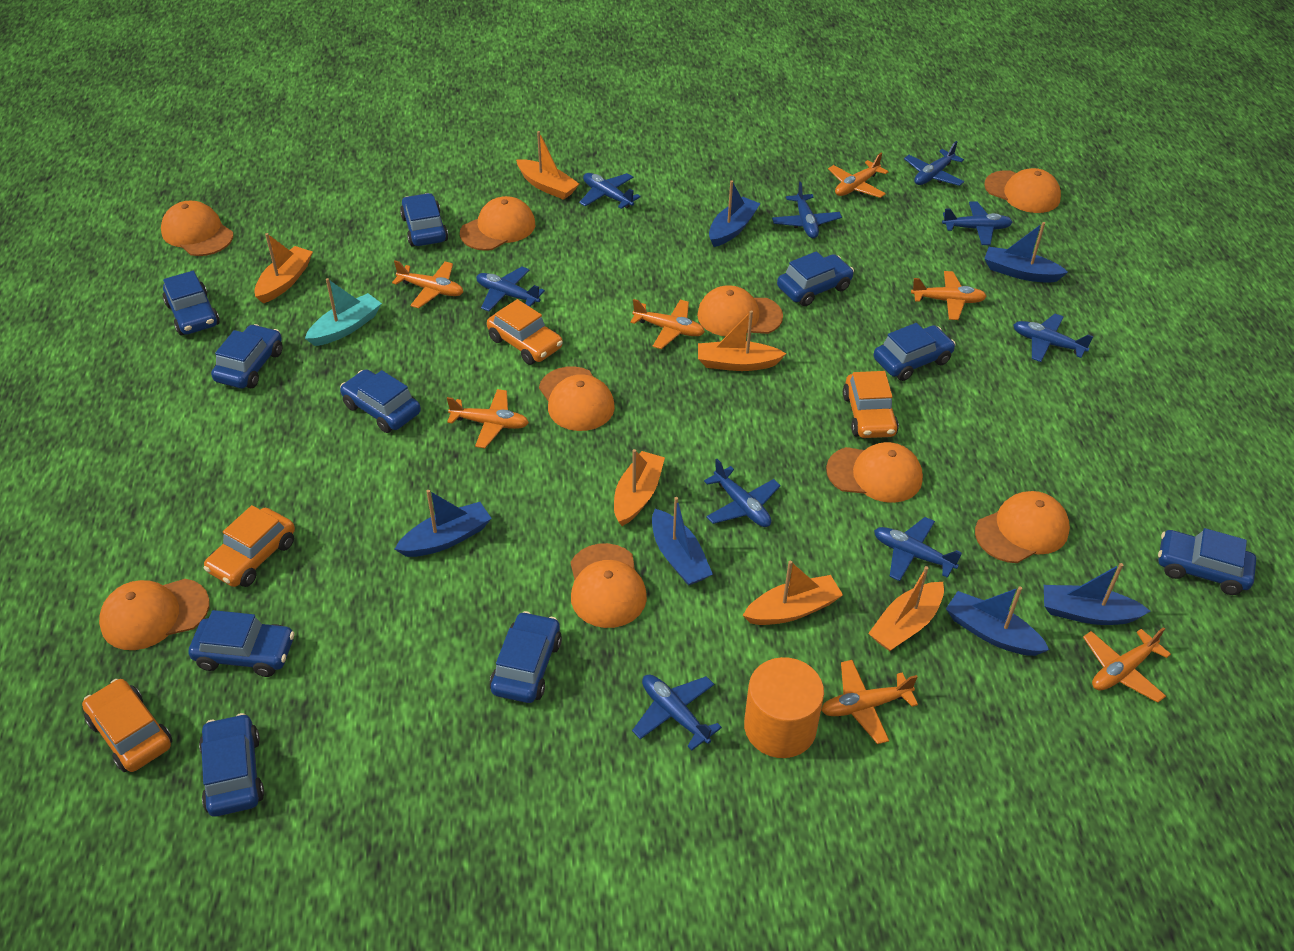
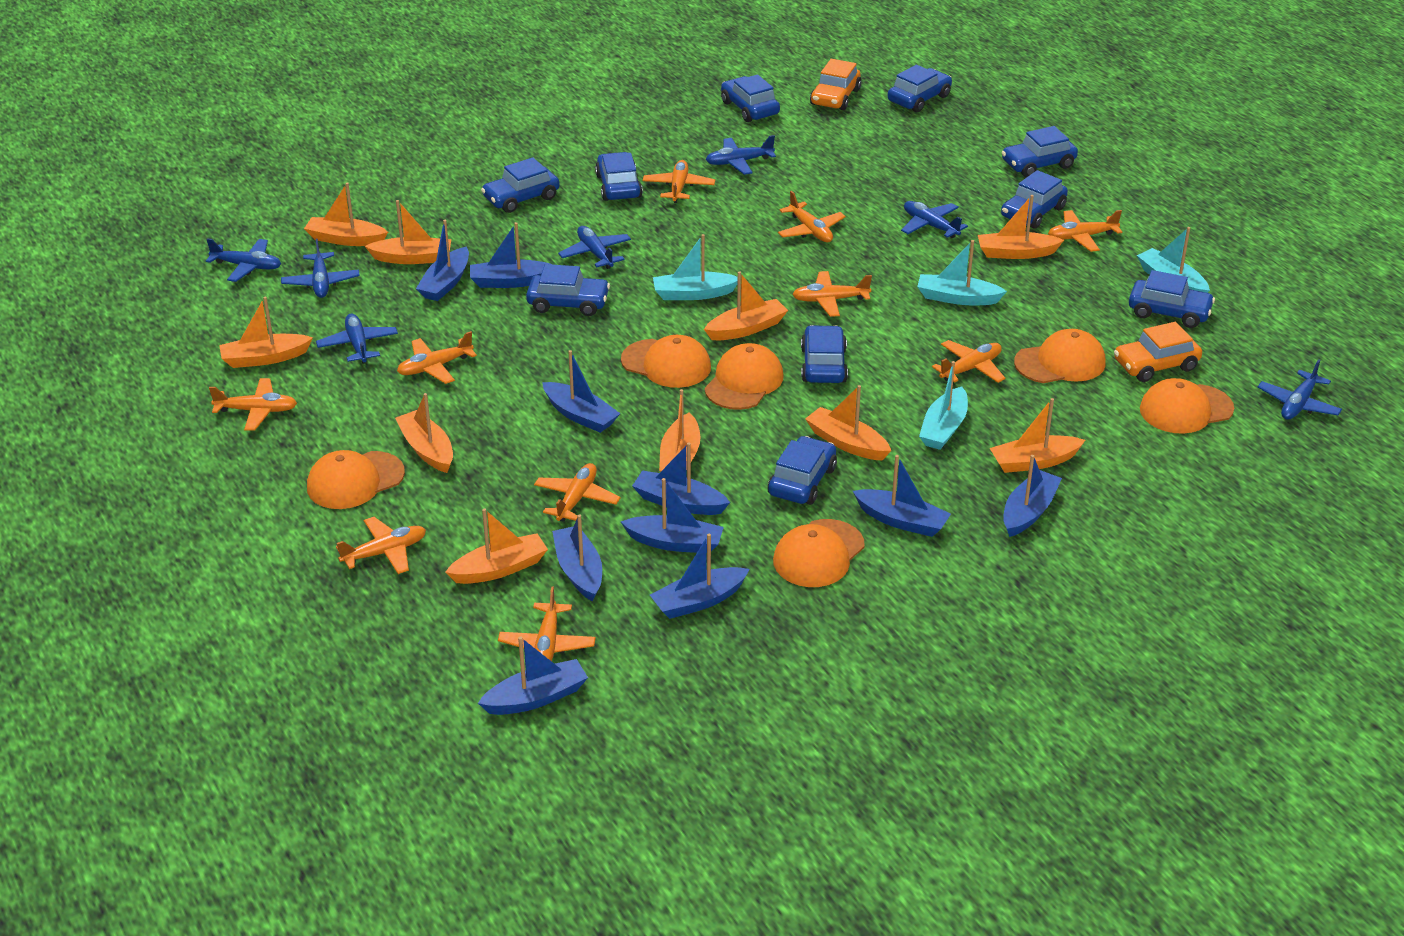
blue boat: [395,490,492,557] [652,497,713,586] [709,180,760,247] [946,586,1050,656] [984,222,1068,283] [1044,563,1150,625] = 6 -> [416,220,469,301] [470,222,553,288] [478,637,588,715] [542,350,621,433] [552,514,602,601] [621,478,724,553] [632,442,730,515] [650,534,749,619] [853,455,951,537] [1003,455,1062,537] = 10
blue plane: [476,267,545,311] [579,173,641,209] [632,674,722,750] [704,459,781,527] [772,182,842,238] [874,517,962,581] [904,141,964,186] [942,202,1013,245] [1013,314,1094,362] = 9 -> [206,238,281,282] [281,239,360,298] [316,314,398,364] [558,226,631,269] [706,135,776,175] [901,201,968,238] [1258,359,1342,420] = 7
orange boat: [254,233,313,303] [516,131,579,200] [614,449,665,526] [698,310,786,371] [743,561,843,625] [868,566,944,651] = 6 -> [219,296,313,368] [304,182,388,246] [365,200,451,264] [395,393,453,473] [445,508,548,584] [659,389,700,472] [704,271,788,340] [805,385,891,460] [978,195,1064,259] [990,398,1085,473] = 10
orange cap: [99,579,210,650] [161,201,233,256] [460,196,535,251] [539,366,615,431] [571,543,647,628] [697,285,783,336] [826,442,923,503] [975,491,1070,563] [984,168,1061,213] = 9 -> [307,450,405,509] [621,335,711,388] [704,343,784,410] [773,519,865,587] [1014,329,1106,383] [1140,378,1234,434] = 6
orange car: [82,679,172,772] [204,505,295,587] [487,299,563,365] [843,371,899,438] = 4 -> [810,59,861,110] [1114,322,1202,382] = 2
orange cylinder: [744,657,824,758] = 1 -> none = 0
orange plane: [392,260,463,308] [447,389,529,448] [630,299,705,349] [821,660,918,744] [828,153,889,198] [911,271,987,320] [1083,627,1171,703] = 7 -> [209,378,297,431] [336,517,426,574] [397,331,477,384] [498,586,596,661] [534,463,621,522] [643,160,715,203] [778,191,846,242] [792,271,872,317] [932,340,1005,383] [1048,210,1122,252] = 10
turquoise boat: [305,278,382,346] = 1 -> [653,234,738,300] [917,240,1007,305] [919,361,968,450] [1137,227,1210,293] = 4

